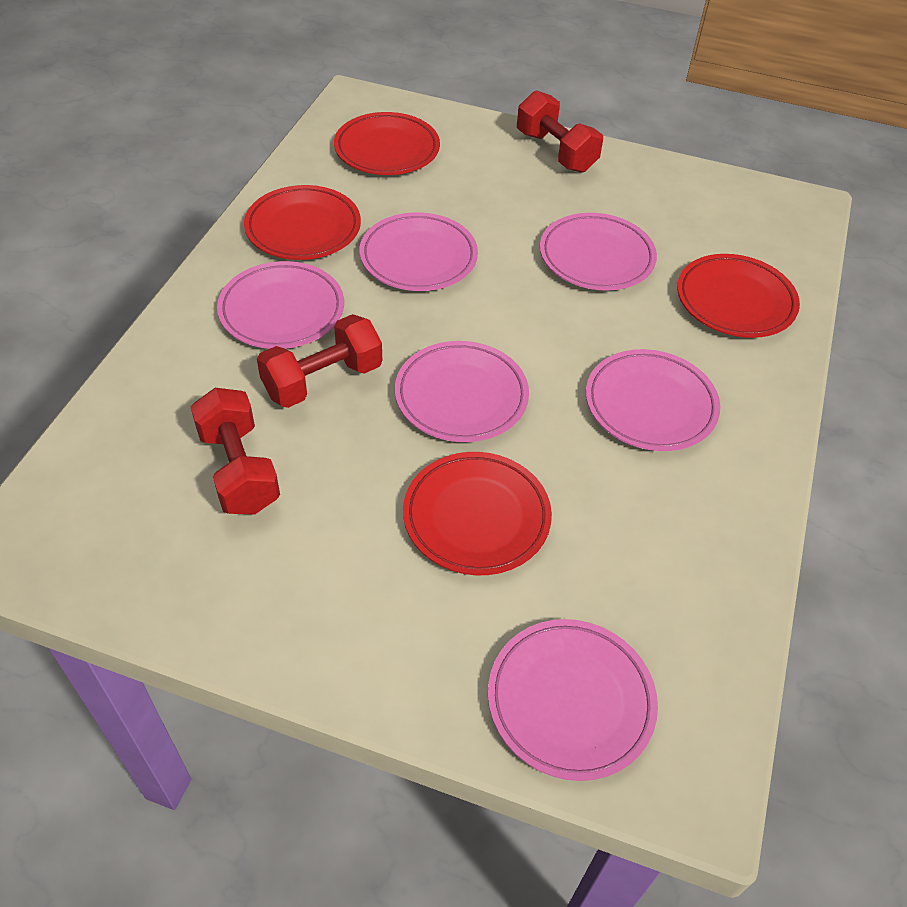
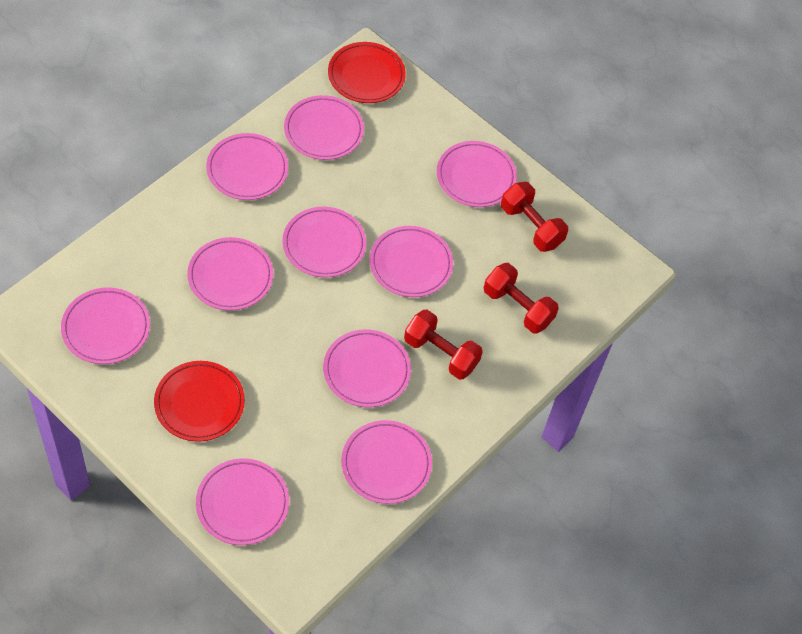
pink plate: [217,261,344,349] [360,212,478,291] [395,341,529,442] [488,619,658,781] [540,213,657,291] [586,349,720,451] = 6 -> [61,287,150,364] [187,237,273,311] [196,458,289,545] [206,133,288,200] [282,207,366,278] [284,95,364,160] [323,329,411,407] [341,420,432,504] [369,226,453,297] [437,141,517,207] = 10
red plate: [244,185,361,260] [334,112,440,175] [403,452,552,575] [677,254,800,338] = 4 -> [154,361,245,442] [328,42,406,103] = 2

